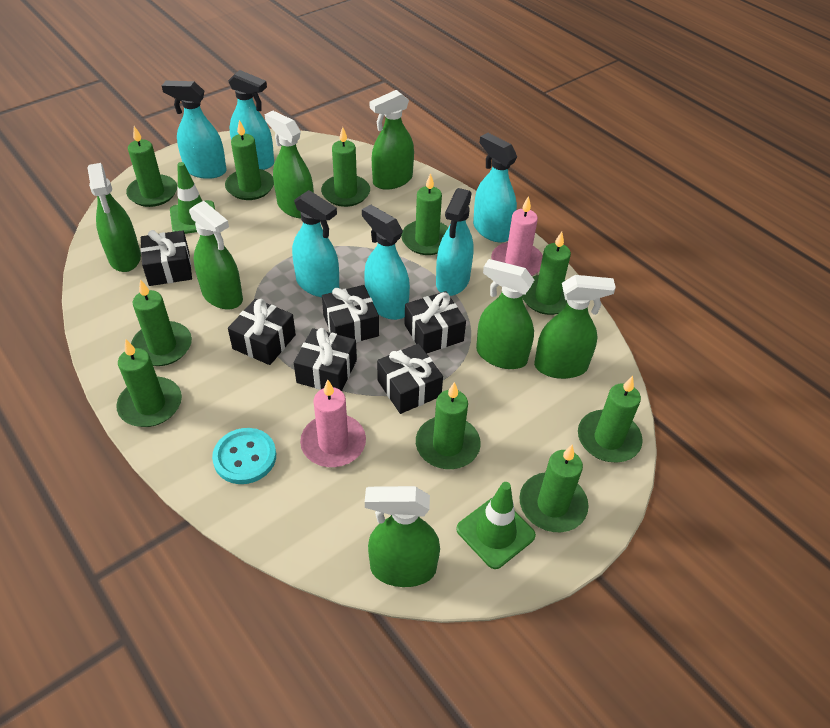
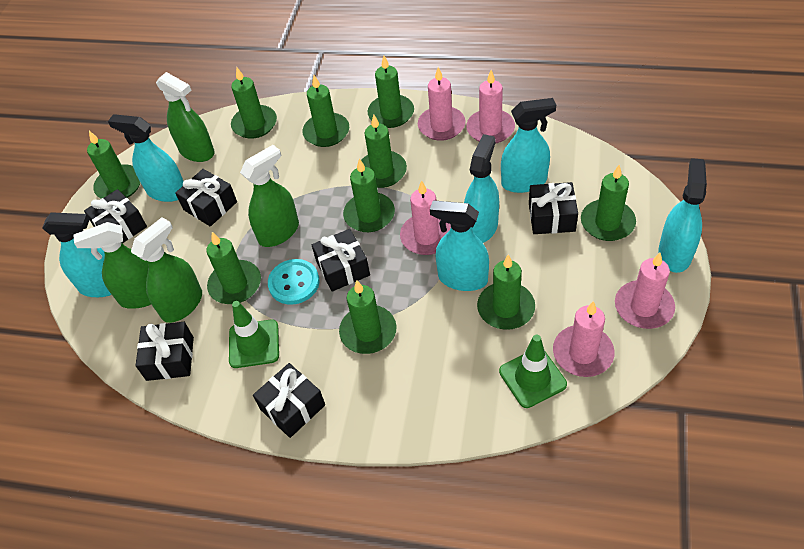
green spray bottle: [87,163,141,272] [189,201,243,310] [265,110,314,218] [365,486,440,587] [370,90,414,190] [476,259,534,369] [534,275,616,379] = 7 -> [74,222,151,309] [131,217,202,323] [156,72,215,162] [240,145,299,247] = 4
pink candle: [300,380,366,467] [491,196,543,276] = 2 -> [400,180,451,255] [418,67,465,141] [466,70,515,143] [553,301,615,377] [615,252,675,329] = 5

